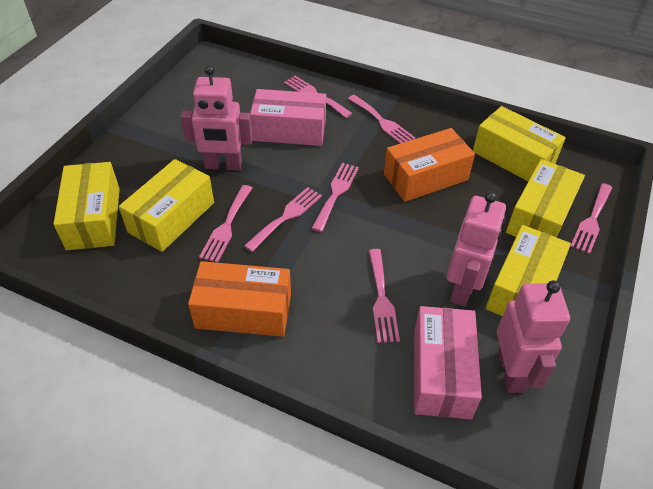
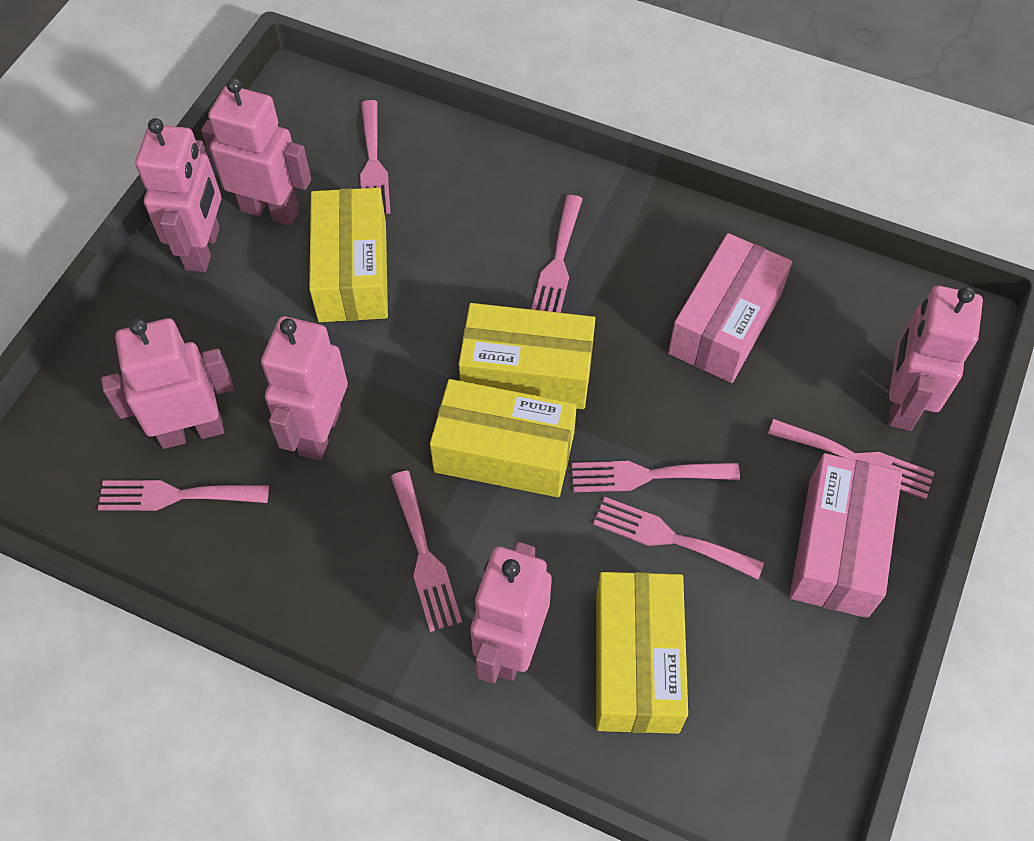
orange box: [188,261,291,337] [384,128,475,202] = 2 -> none = 0
pink robot: [181,65,253,170] [447,192,506,306] [497,280,570,393] = 3 -> [101,318,233,449] [135,118,221,272] [201,78,311,225] [261,316,348,461] [470,542,552,683] [888,285,983,431] = 6
yellow box: [54,162,120,250] [119,159,214,252] [473,106,566,181] [486,225,571,316] [506,159,585,238] = 5 -> [309,187,388,322] [430,379,577,497] [459,303,595,409] [596,572,688,734] = 4

